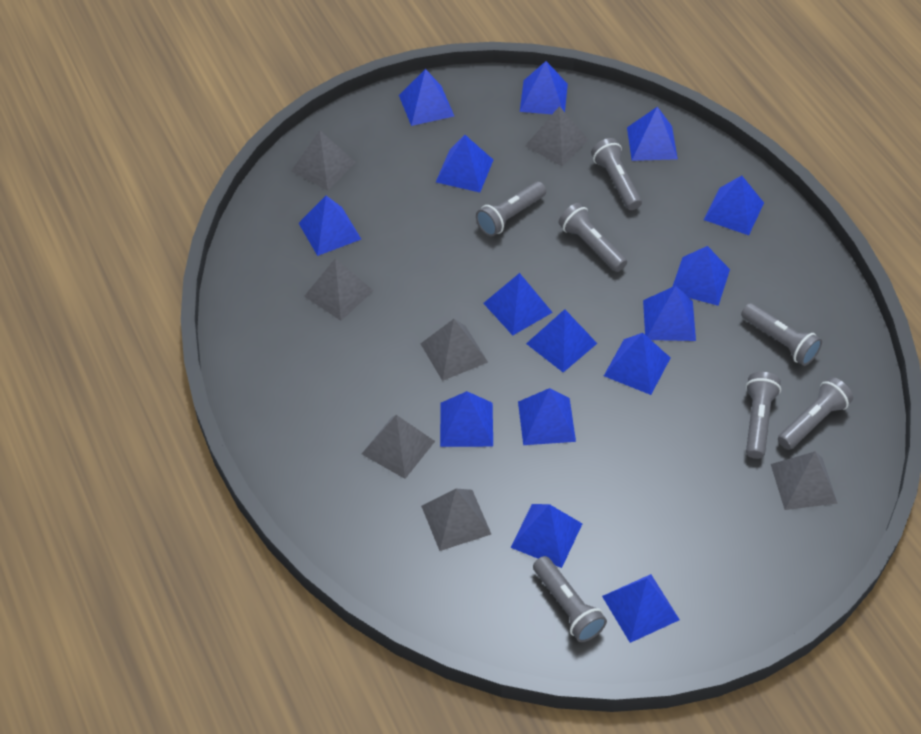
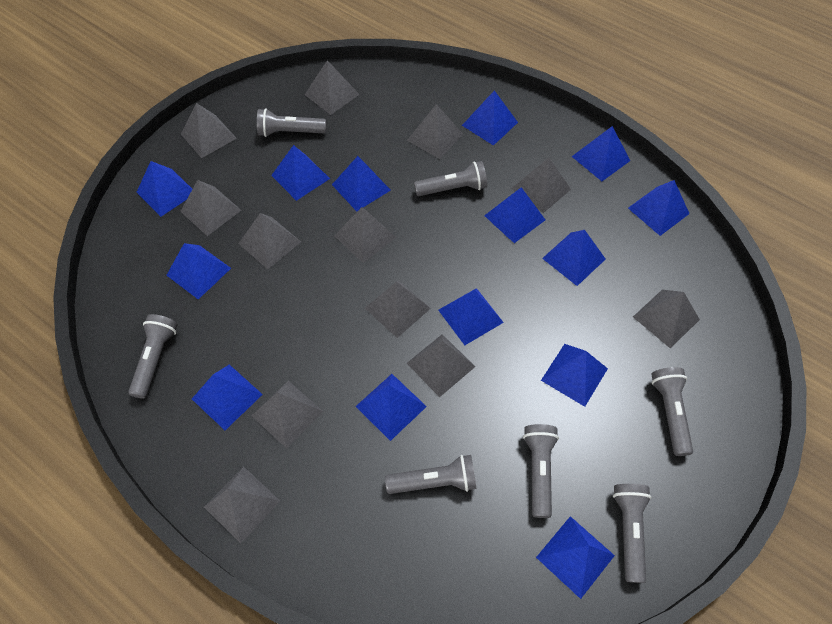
blue pyramid: [299,196,361,256] [399,69,454,126] [436,135,493,192] [440,391,493,447] [483,273,553,335] [510,504,582,568] [518,388,576,445] [520,61,568,114] [526,309,597,373] [602,574,680,643] [604,333,671,395] [627,107,678,161] [643,286,696,341] [672,246,730,306] [704,176,764,235] = 15 -> [137,161,192,217] [166,243,231,299] [192,365,263,430] [271,145,330,201] [332,156,391,211] [356,374,427,441] [438,288,504,345] [462,90,518,146] [484,187,545,243] [536,516,615,599] [541,344,608,407] [542,230,606,286] [572,126,630,181] [628,180,690,236] = 14
grey pyramid: [291,130,356,191] [304,258,374,321] [362,415,435,479] [421,319,488,381] [421,488,491,551] [525,106,588,166] [771,452,837,510] = 7 -> [180,180,241,236] [181,103,237,158] [204,467,280,543] [238,213,301,269] [252,381,323,448] [305,60,360,115] [334,207,396,263] [365,280,431,338] [407,104,463,159] [407,334,475,397] [511,158,571,213] [633,290,700,348] = 12

